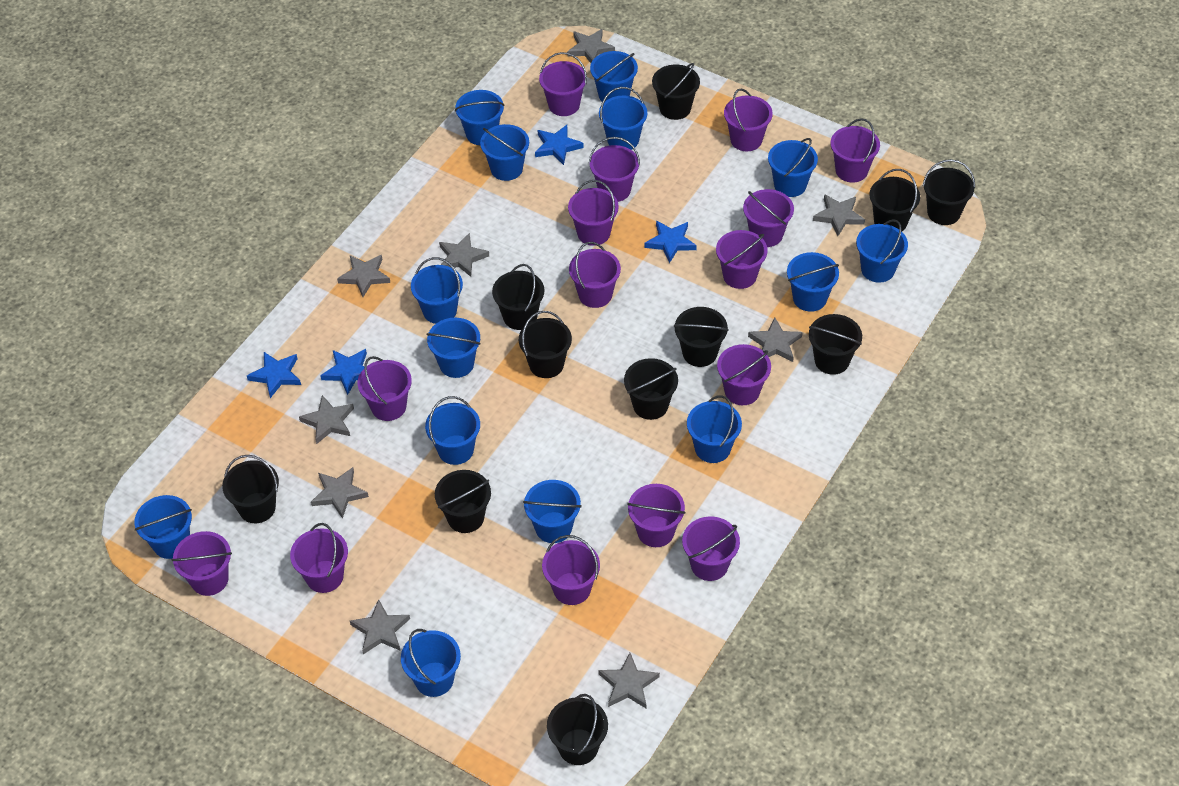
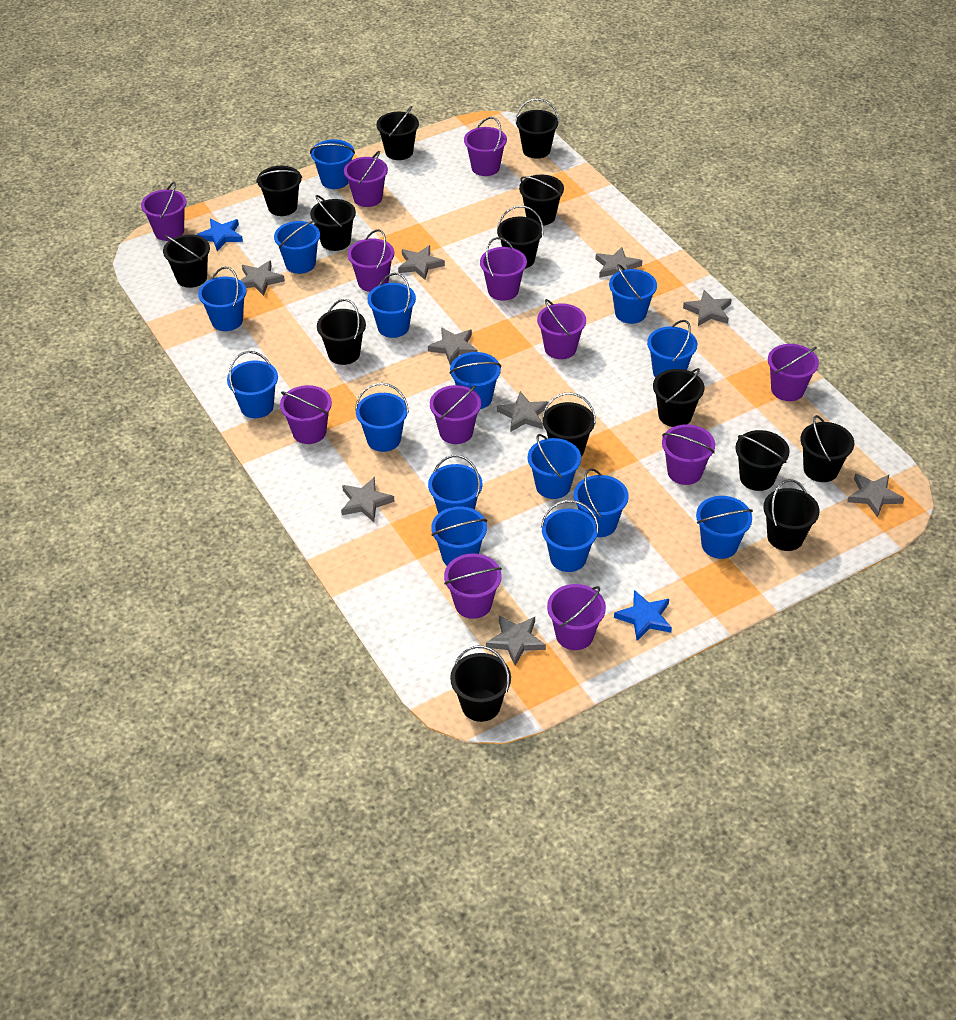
black bucket: [222,455,279,523] [435,470,491,533] [492,264,544,330] [519,311,572,378] [547,694,608,765] [624,358,678,420] [652,63,700,120] [674,307,729,367] [809,314,862,375] [869,169,920,231] [923,159,975,225] = 11 -> [163,234,210,288] [256,166,302,216] [310,195,356,251] [317,299,366,365] [376,106,419,160] [450,646,511,722] [497,206,544,268] [515,98,559,159] [519,175,564,226] [542,393,596,457] [653,368,704,427] [735,430,790,491] [763,479,820,551] [800,415,854,482] = 14
blue bucket: [134,495,192,559] [401,629,461,697] [411,257,463,324] [425,396,480,465] [426,318,481,378] [455,90,505,145] [480,124,529,181] [523,480,582,543] [590,51,638,101] [599,87,647,150] [687,395,742,463] [768,138,818,197] [787,252,839,312] [856,220,908,283] = 14 -> [198,267,246,331] [227,351,278,418] [274,220,320,274] [310,139,355,189] [355,383,409,452] [368,273,416,338] [428,455,482,514] [431,506,487,565] [449,352,501,409] [528,434,581,499] [541,500,599,572] [574,468,629,537] [609,264,657,324] [647,320,697,378] [696,496,753,559] = 15
blue star: [247,352,301,398] [320,349,367,395] [535,125,584,165] [645,221,697,263] = 4 -> [197,219,243,251] [614,590,672,641] = 2
purple bucket: [172,531,232,596] [290,523,348,593] [358,356,412,421] [539,52,587,116] [542,535,600,605] [568,180,619,246] [569,242,621,308] [589,137,640,202] [627,484,686,547] [682,517,740,581] [716,230,768,289] [717,344,771,405] [724,89,773,151] [743,189,794,247] [830,118,880,182] = 15 -> [141,182,187,241] [280,385,332,444] [344,151,388,207] [348,229,394,292] [430,385,481,444] [444,554,502,619] [464,117,507,176] [480,237,527,301] [537,299,586,359] [547,584,606,650] [662,424,715,485] [768,344,819,401] = 12

